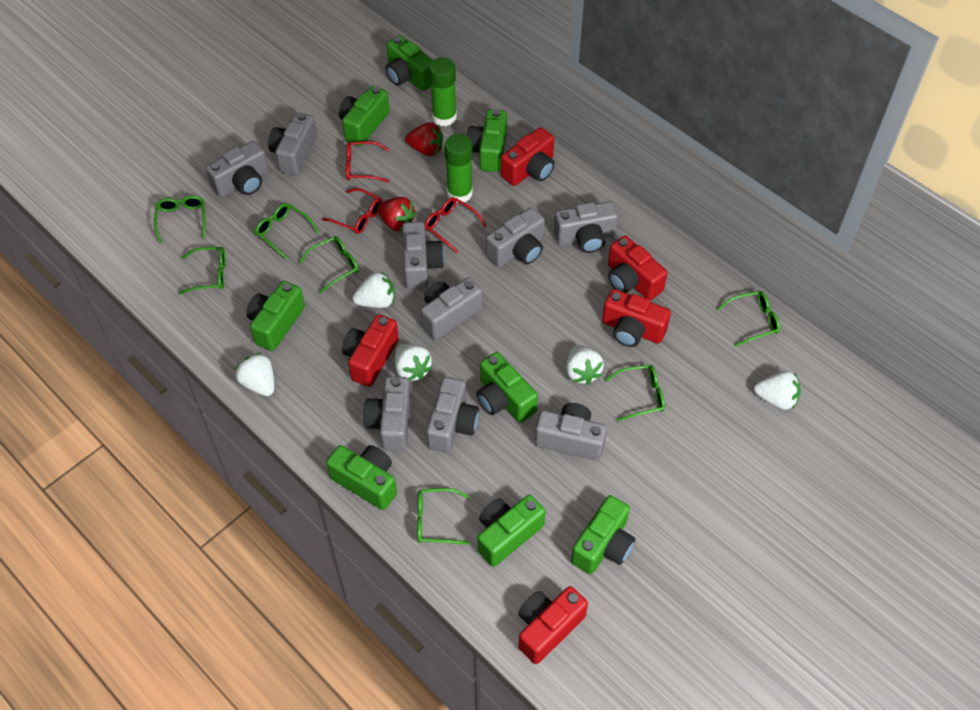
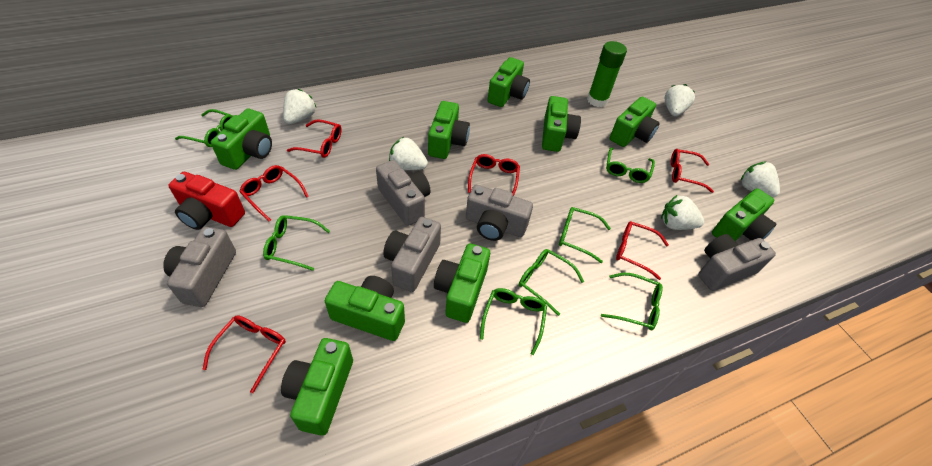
green camera: [246,281,305,351] [326,445,397,510] [339,85,390,146] [385,35,433,91] [467,109,507,172] [477,352,538,423] [477,495,546,567] [571,495,636,574] = 8 -> [211,109,272,170] [281,338,353,436] [325,276,405,341] [428,101,470,159] [434,243,490,323] [488,57,530,107] [542,96,581,152] [610,97,660,147] [712,188,776,241] = 9
green glue stick: [429,57,457,126] [444,134,473,203] = 2 -> [587,41,627,107] = 1
grey camera: [205,141,269,198] [268,112,317,176] [363,377,411,451] [402,222,444,289] [421,277,483,340] [426,377,479,453] [486,207,545,267] [535,403,607,461] [554,201,618,253] = 9 -> [163,227,236,307] [376,160,430,226] [383,217,441,292] [466,185,533,241] [698,234,776,291] = 5
red camera: [342,314,399,387] [501,127,555,186] [518,586,588,664] [602,289,671,347] [608,236,668,300] = 5 -> [168,172,245,230] = 1
red glasses: [322,188,382,234] [346,141,390,182] [425,197,487,253] = 3 -> [202,315,286,393] [239,165,309,222] [287,119,342,158] [468,154,520,196] [616,221,669,280] [671,149,714,193] = 6
red strawberry: [377,197,416,231] [405,122,443,156] = 2 -> none = 0

